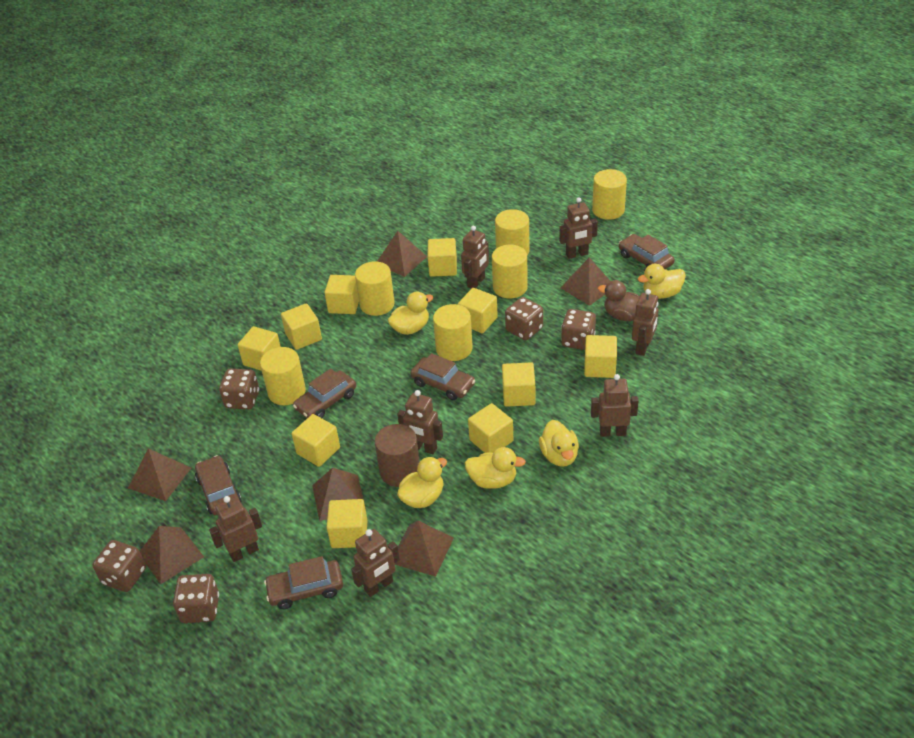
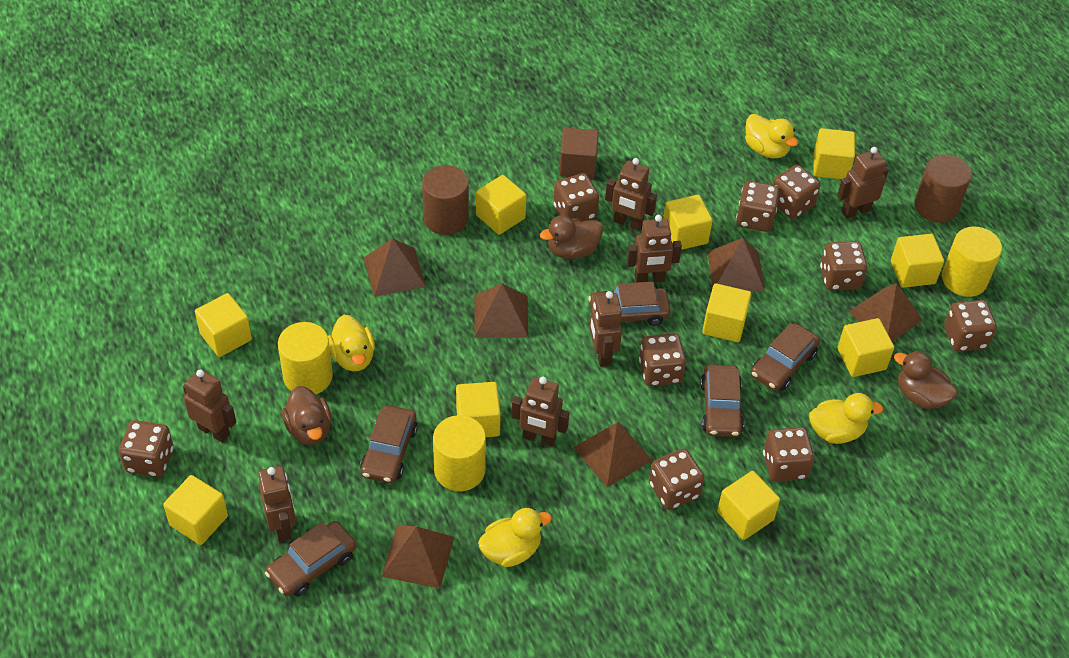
brown cube: none = 0 -> [559,128,599,179] = 1
brown cylinder: [375,424,420,487] = 1 -> [422,165,469,235] [914,154,972,223] = 2
brown dice: [93,540,146,592] [173,574,219,623] [219,368,259,409] [505,297,543,340] [561,309,596,350] = 5 -> [119,420,173,477] [553,173,599,221] [639,333,686,386] [649,449,705,510] [736,181,780,232] [763,427,814,482] [773,165,820,219] [820,241,867,291] [944,300,997,352] = 9
brown duck: [598,280,640,321] = 1 -> [282,386,331,445] [540,215,603,259] [894,351,958,409] = 3
yellow cylinder: [260,347,306,405] [355,261,395,316] [433,304,473,361] [492,245,528,299] [495,209,529,255] [592,169,627,220] = 6 -> [278,322,333,394] [433,415,486,491] [942,226,1002,297] = 3
yellow duck: [388,292,433,335] [397,457,447,508] [465,447,526,489] [539,420,579,467] [638,264,686,299] = 5 -> [328,315,375,371] [478,508,552,567] [745,114,798,158] [809,393,883,444] = 4

